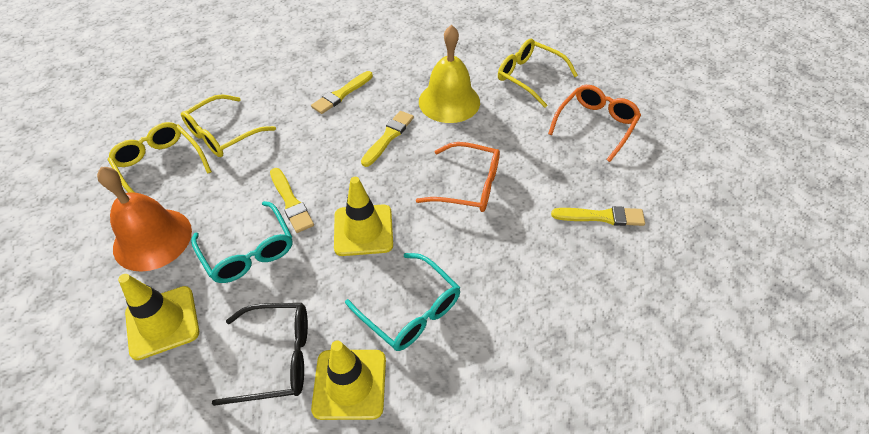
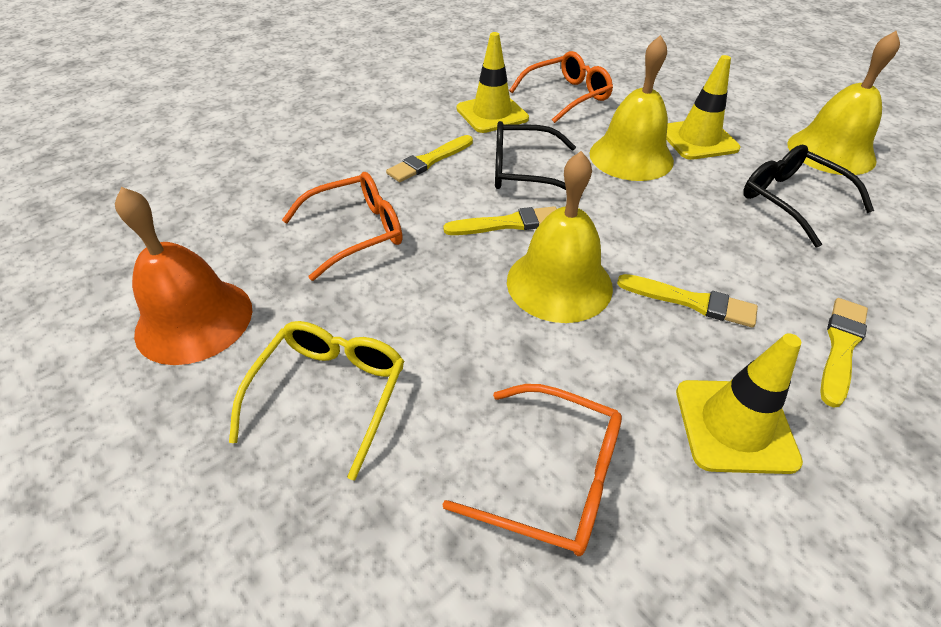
black glasses: [212,303,308,406] = 1 -> [495,121,582,197] [743,145,874,247] = 2
orange glasses: [416,142,500,212] [548,85,641,162] = 2 -> [282,172,403,281] [442,384,622,556] [509,51,613,123] = 3
turquoise glasses: [191,201,293,283] [345,253,460,351] = 2 -> none = 0
yellow bell: [419,25,480,123] = 1 -> [507,151,613,323] [590,35,674,181] [787,31,900,175] = 3
yellow glasses: [108,122,212,193] [181,94,276,157] [498,39,578,108] = 3 -> [229,321,404,480] = 1

